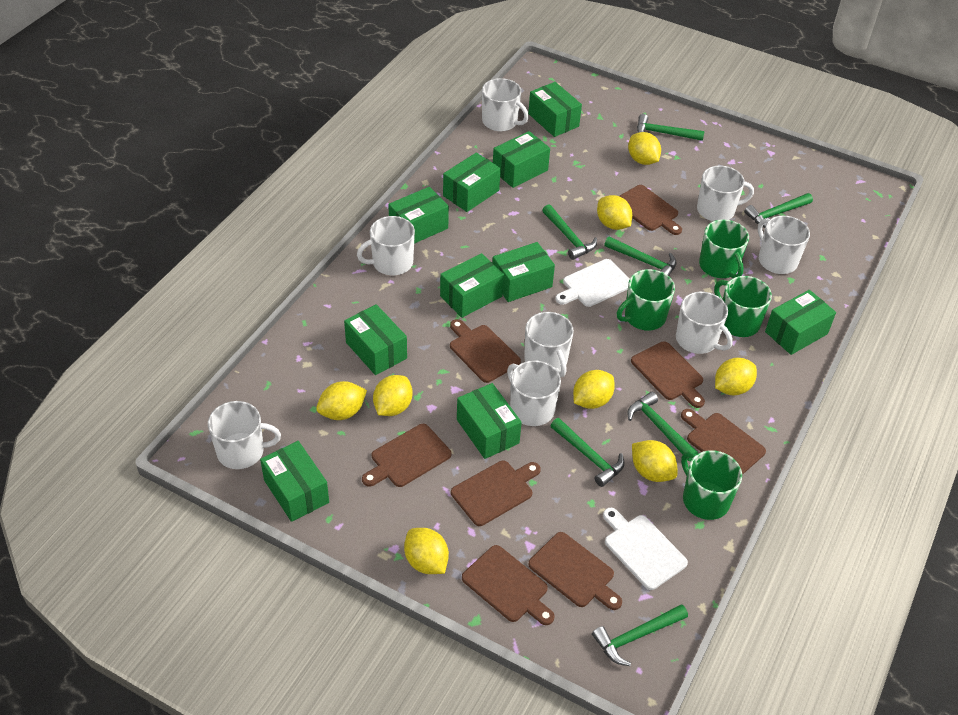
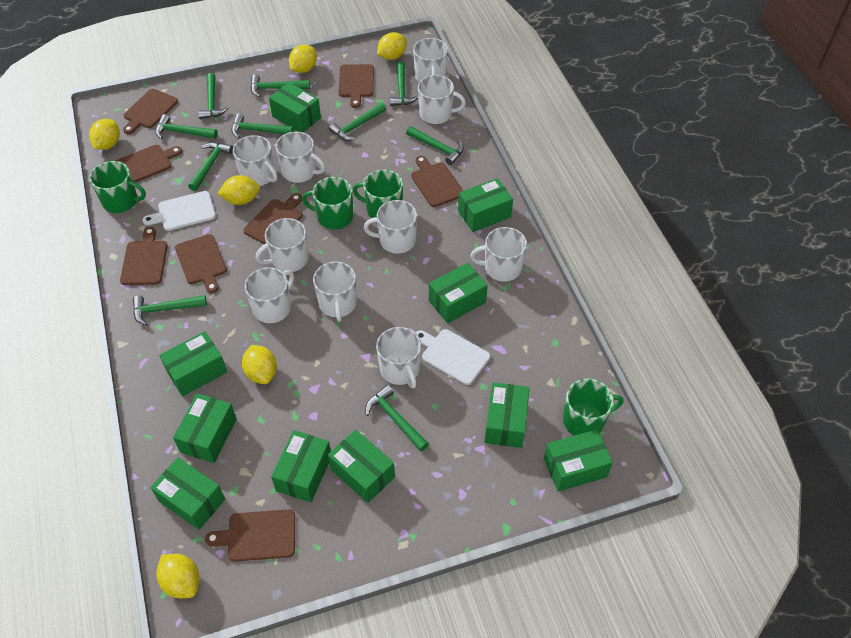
green hammer: [542,204,597,260] [551,418,625,487] [592,604,688,666] [604,236,676,276] [628,392,698,461] [637,114,705,141] [744,193,813,228] = 7 -> [133,295,207,326] [155,114,218,139] [188,142,233,191] [198,73,228,119] [231,113,294,138] [251,74,310,97] [329,103,386,141] [365,385,429,451] [390,61,418,106] [406,126,464,165] = 10
white mug: [208,401,281,469] [357,216,415,275] [482,78,529,131] [507,360,561,426] [524,312,574,377] [676,292,733,354] [697,166,754,221] [758,216,810,274] = 8 -> [233,135,277,186] [245,267,294,323] [256,218,309,272] [276,132,325,183] [313,262,357,322] [364,200,417,254] [376,327,421,389] [413,38,448,82] [418,75,466,124] [470,227,527,282] = 10
yellow lemon: [316,381,367,420] [373,375,413,416] [404,528,449,574] [573,370,615,409] [597,195,632,230] [628,132,661,165] [632,440,678,482] [715,358,757,395] = 8 -> [89,119,120,150] [156,554,199,598] [217,175,260,205] [242,345,277,384] [289,44,317,73] [377,32,407,60] = 6

